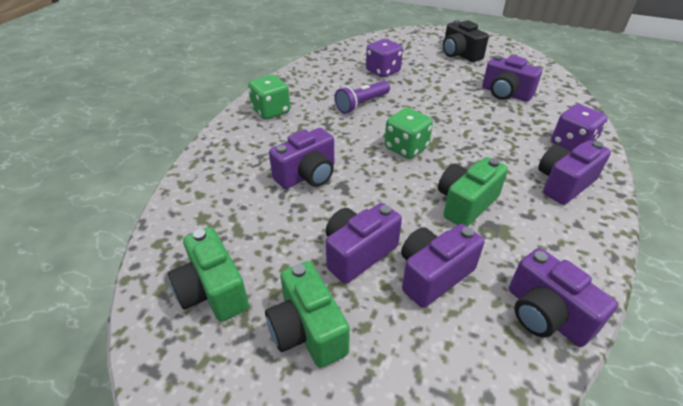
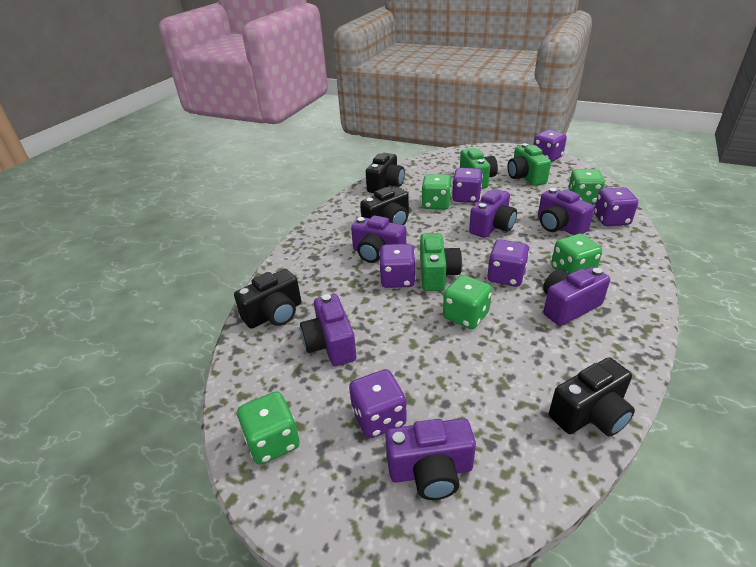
black camera: [443,20,489,62] = 1 -> [234,269,301,329] [360,187,409,225] [366,153,405,193] [549,357,635,437] = 4
green dice: [248,75,290,120] [385,108,433,159] = 2 -> [237,391,300,465] [422,174,452,210] [443,275,492,329] [551,234,602,274] [568,169,605,204] = 5
purple dice: [366,39,403,77] [551,104,608,151] = 2 -> [349,369,407,438] [379,244,416,288] [452,168,483,203] [487,240,529,287] [534,130,567,162] [594,187,638,226] = 6
purple flashlight: [335,80,390,114] = 1 -> none = 0

